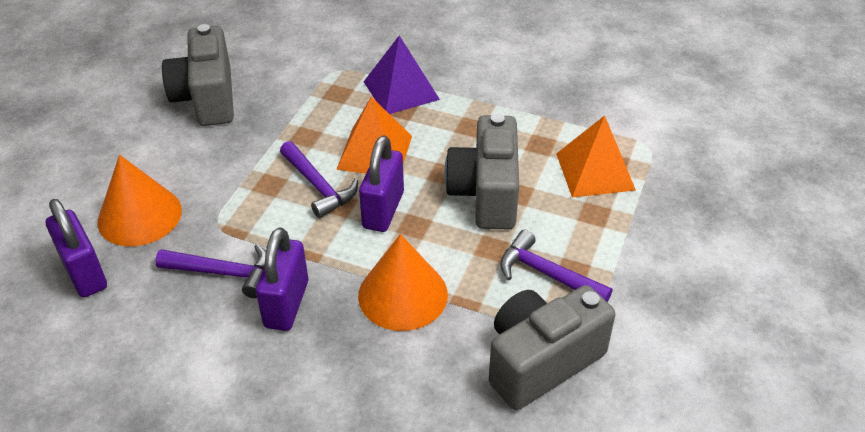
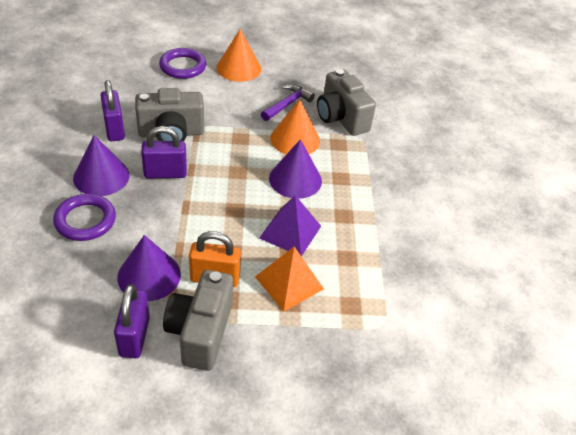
orange padlock: none = 0 -> [189,231,241,287] = 1
orange pyramid: [336,97,412,174] [556,115,636,197] = 2 -> [255,246,324,312] = 1
purple cone: none = 0 -> [73,135,129,196] [117,235,181,301] [269,139,322,199] = 3
purple hammer: [155,244,266,298] [280,141,358,218] [500,230,613,302] = 3 -> [261,85,315,121] = 1
purple ring: none = 0 -> [53,194,116,241] [159,48,206,79] = 2

